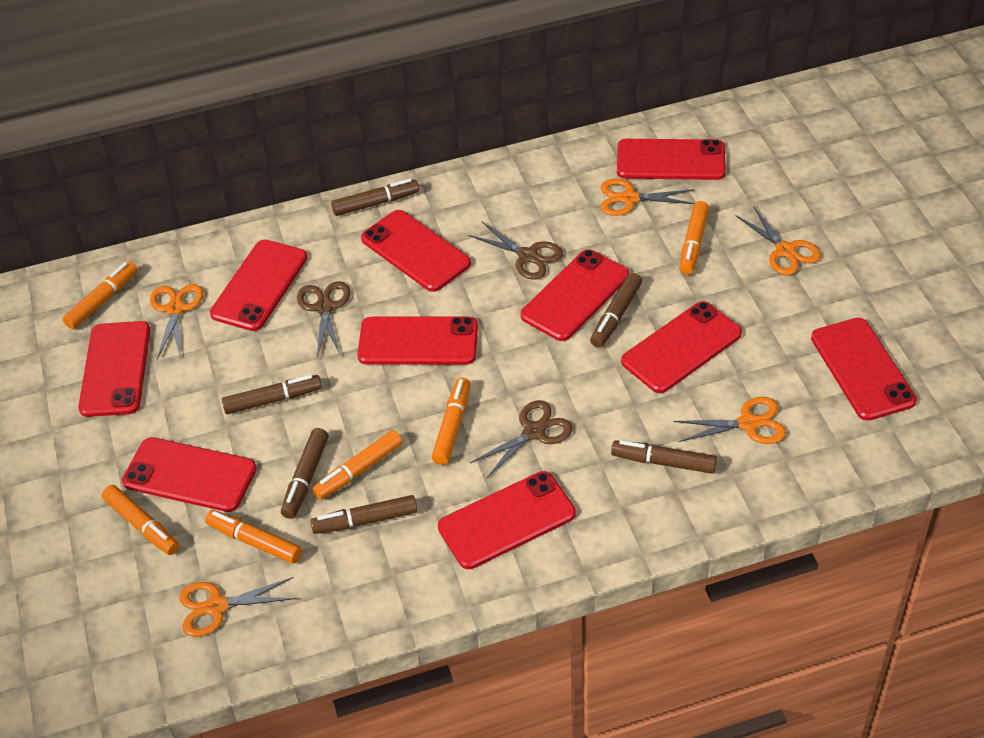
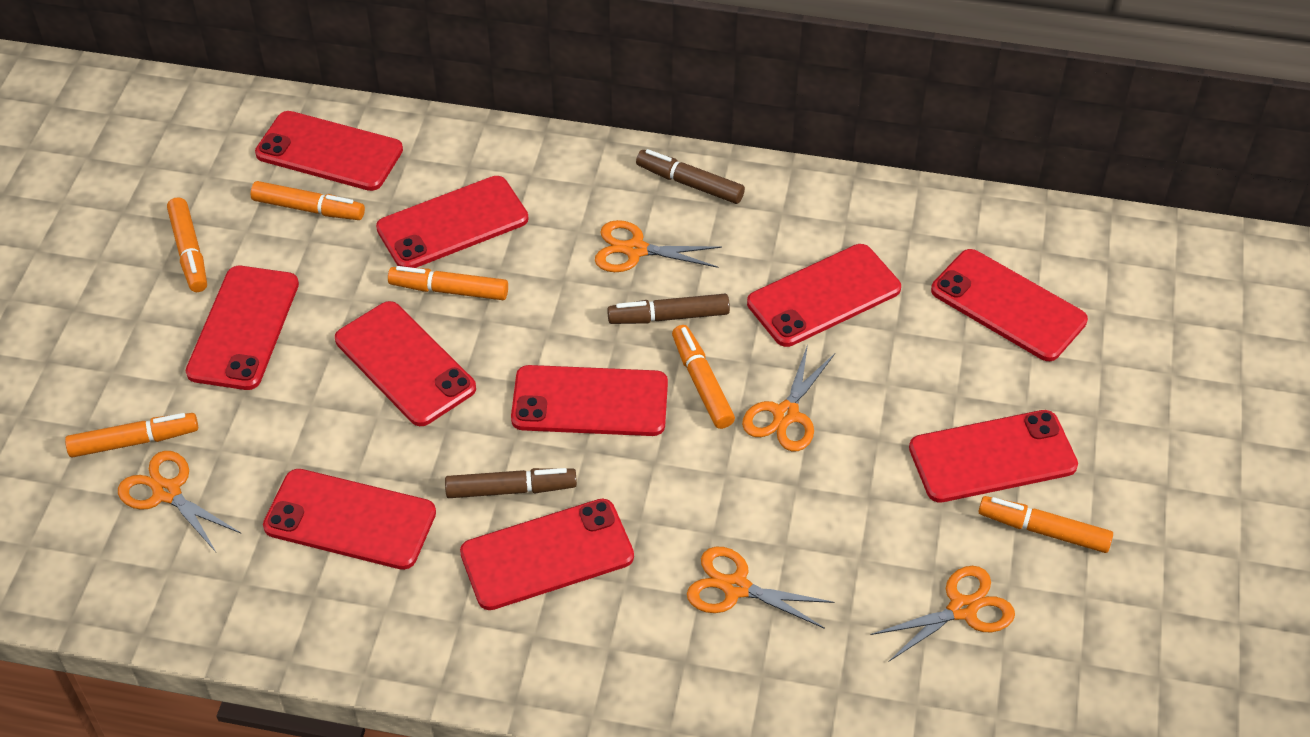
brown marker: [222,375,322,414] [281,428,328,519] [310,495,417,534] [331,179,420,216] [590,273,642,348] [611,440,717,474] = 6 -> [445,468,577,498] [607,294,730,324] [636,149,745,204] = 3
brown scissors: [297,281,350,357] [468,222,563,280] [470,400,573,479] = 3 -> none = 0

